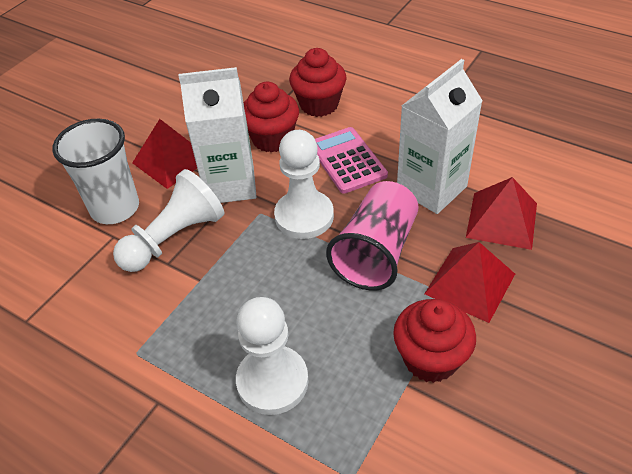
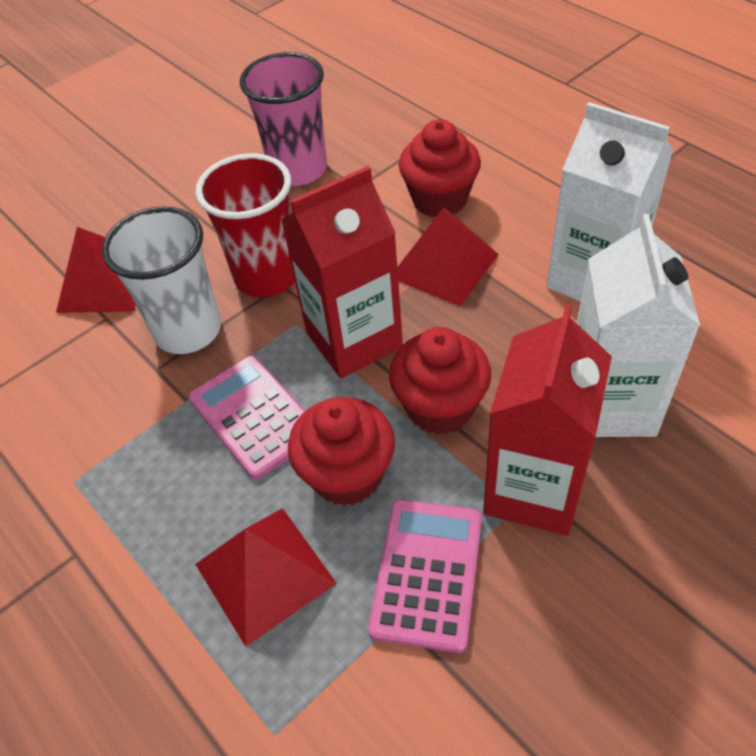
pink calculator: [315,127,388,194] = 1 -> [189,356,305,479] [368,499,482,653] = 2
red carton: none = 0 -> [281,166,403,378] [483,304,612,536] = 2
red cup: none = 0 -> [196,153,295,297] = 1
white pawn: [113,169,224,272] [236,297,309,415] [274,130,334,239] = 3 -> none = 0

